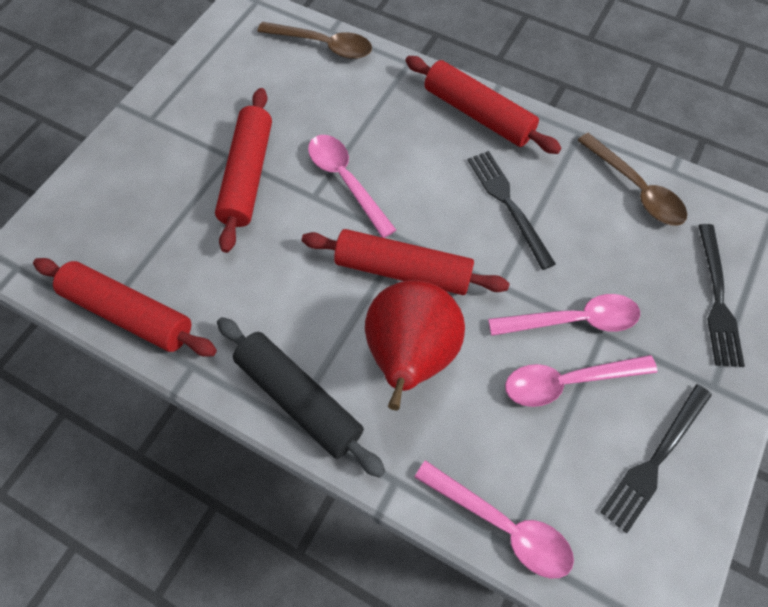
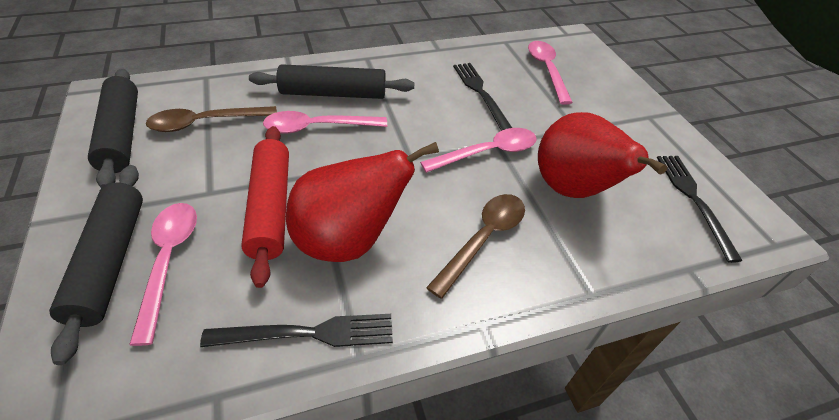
black rolling pin: [217,317,385,478] = 1 -> [49,165,143,365] [88,69,138,188] [249,64,414,99] = 3
red pear: [365,280,465,410] = 1 -> [286,142,439,262] [538,112,668,198] = 2
red rolling pin: [33,258,217,357] [215,88,272,253] [302,229,510,295] [405,56,561,154] = 4 -> [241,126,289,288] = 1

